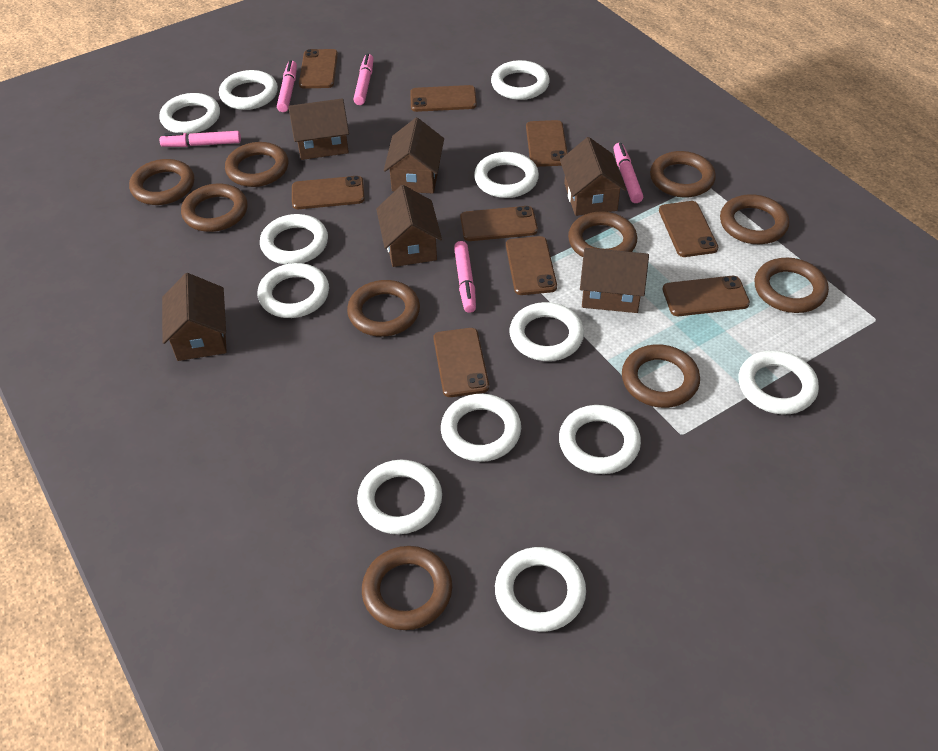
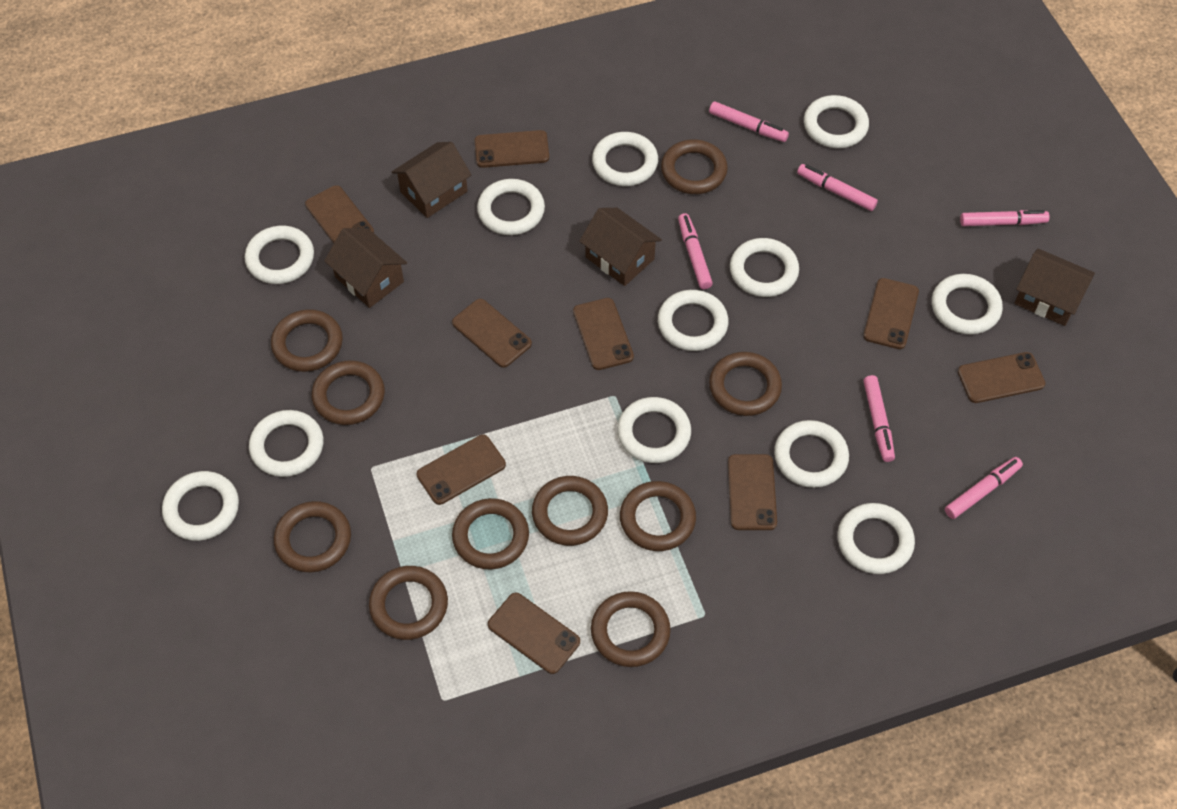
brown house: [162,273,227,361] [288,98,349,160] [376,185,442,267] [384,118,444,193] [560,137,627,216] [580,248,649,313] = 6 -> [324,228,407,308] [392,142,471,218] [579,208,662,286] [1014,249,1095,326] = 4
pink marker: [160,131,241,147] [277,60,297,112] [354,54,374,105] [454,241,476,313] [613,143,643,203] = 5 -> [678,213,713,289] [709,101,789,142] [797,164,878,211] [863,375,895,462] [945,457,1023,519] [960,210,1050,226] = 6

